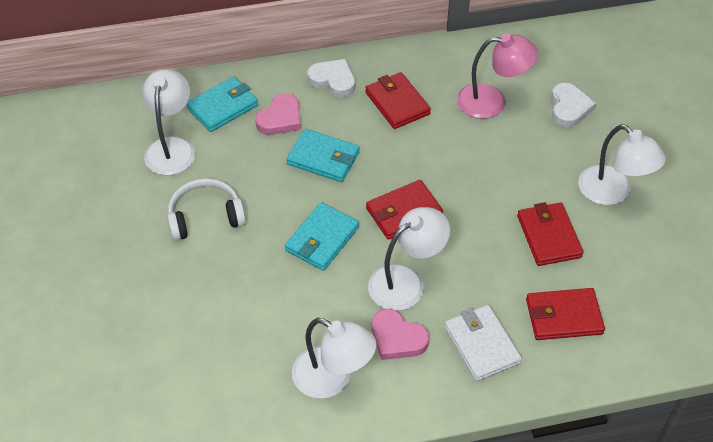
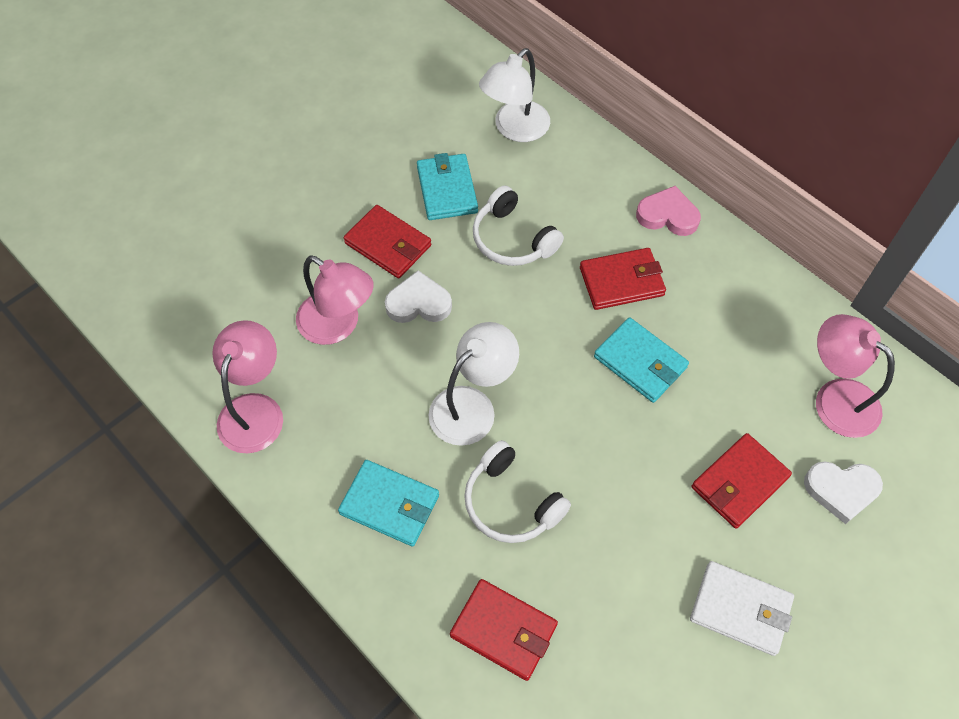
pink heart: [255,93,301,135] [372,309,429,360] = 2 -> [636,186,701,236] = 1
pink lamp: [457,33,538,119] = 1 -> [213,320,283,453] [296,255,374,345] [816,314,895,438] = 3
white headphones: [167,179,246,241] = 1 -> [464,440,571,543] [473,186,564,266] = 2
white lamp: [141,69,195,175] [292,318,376,399] [368,207,450,311] [578,124,666,205] = 4 -> [428,322,519,446] [479,48,550,142] = 2

